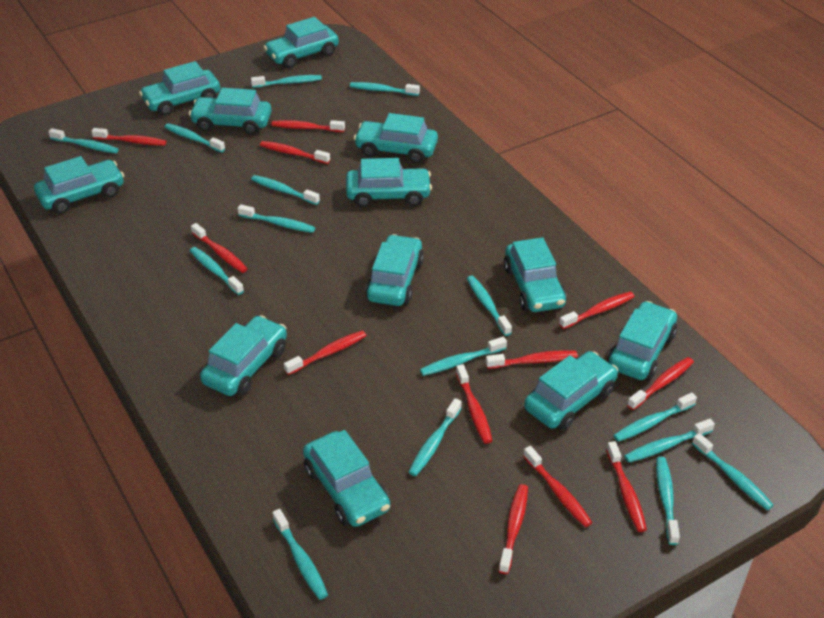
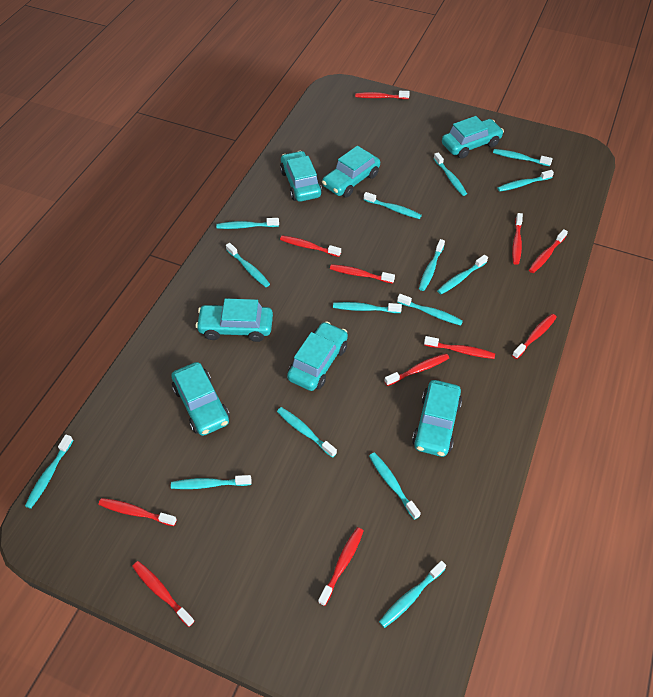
red toothbrush: [92,128,166,146] [191,223,248,273] [260,141,330,164] [271,120,345,132] [284,330,366,375] [456,364,492,444] [486,350,578,369] [499,484,528,574] [523,446,592,527] [559,292,635,329] [606,441,647,532] [627,357,694,410] = 12 -> [99,498,177,526] [132,561,195,627] [280,236,341,257] [318,527,364,606] [330,264,395,284] [355,91,410,99] [384,353,449,386] [424,336,495,359] [512,213,523,265] [512,314,557,359] [529,229,568,273] = 11
turquoise car: [34,156,124,214] [139,61,220,116] [189,88,272,135] [200,315,287,396] [264,17,339,68] [303,430,390,527] [346,158,432,207] [354,113,438,163] [365,234,424,306] [504,237,566,312] [524,351,618,431] [607,301,677,380] = 12 -> [171,362,230,436] [196,298,273,342] [280,151,322,202] [287,321,348,391] [322,146,380,198] [412,380,462,457] [442,116,504,159] = 7

